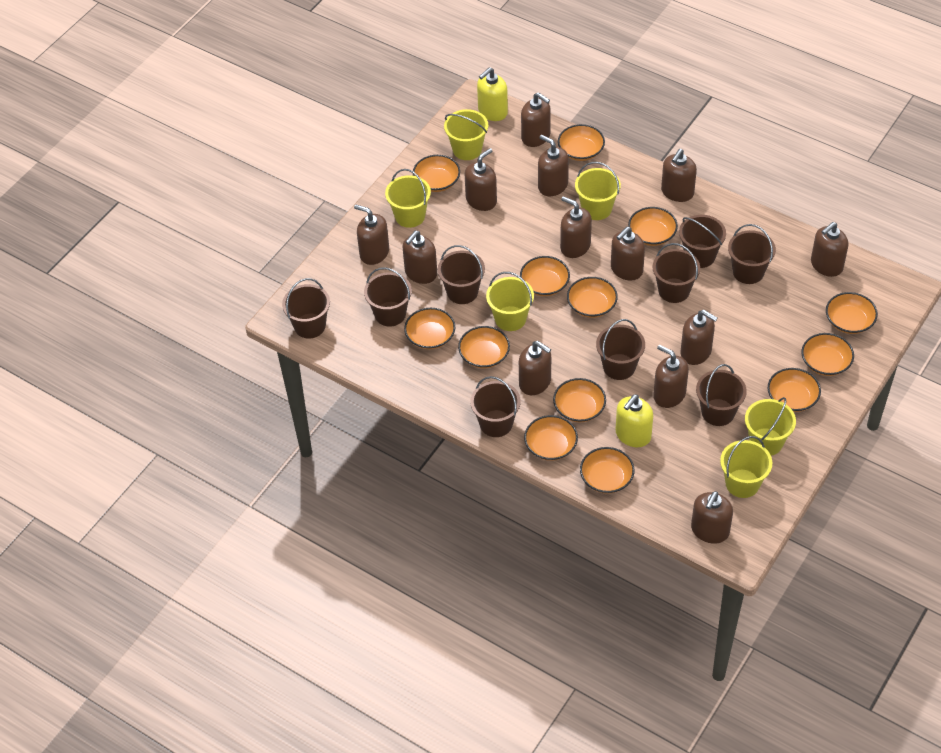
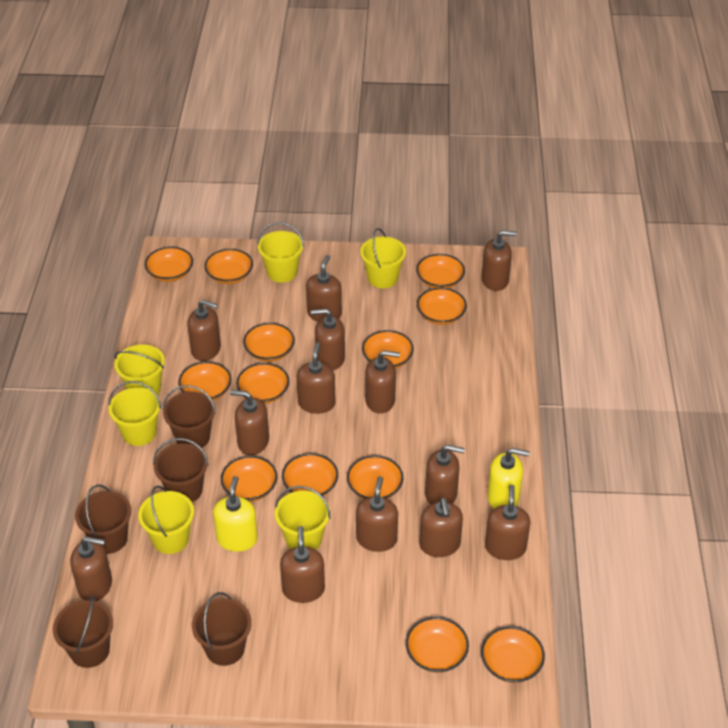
brown bucket: [282,278,330,338] [364,267,412,327] [438,245,485,304] [471,376,521,437] [596,319,645,380] [653,243,700,303] [679,215,726,268] [696,364,747,426] [728,224,776,284] = 9 -> [53,595,113,668] [75,484,131,554] [153,438,209,502] [163,385,216,448] [192,592,252,666] = 5

